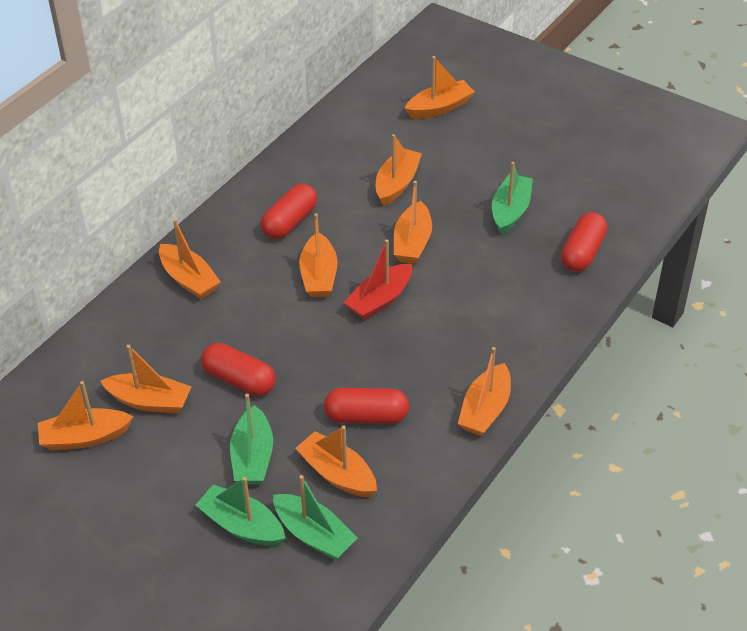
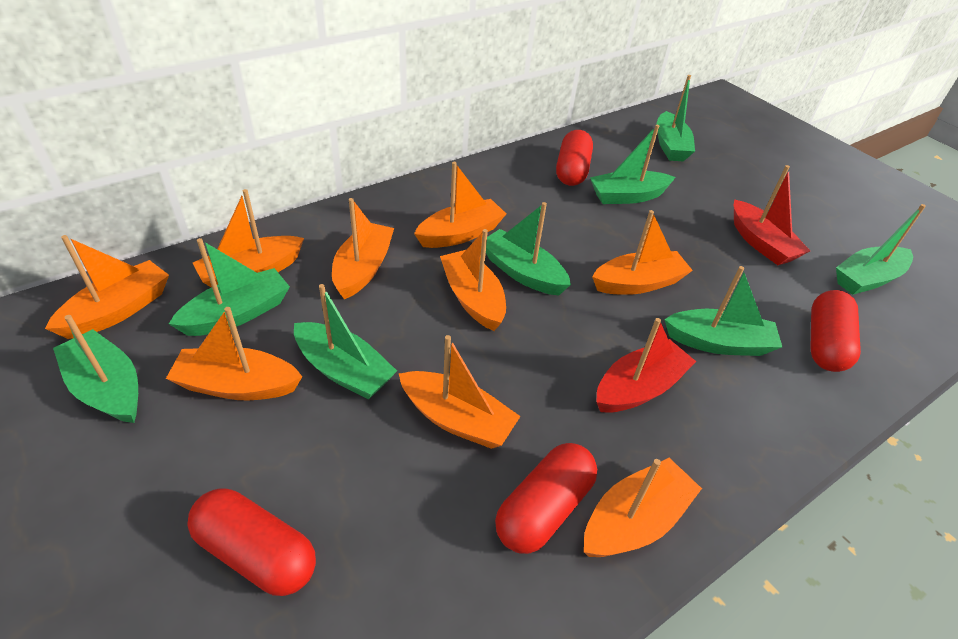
green boat: [196,477,286,546] [230,394,273,485] [273,475,358,560] [492,162,533,235] = 4 -> [53,315,138,423] [169,238,290,336] [294,284,397,399] [486,202,571,295] [590,125,675,204] [656,75,695,161] [664,266,782,356] [836,204,926,295] = 8
red boat: [344,239,412,320] = 1 -> [596,318,696,413] [734,165,810,265] = 2

